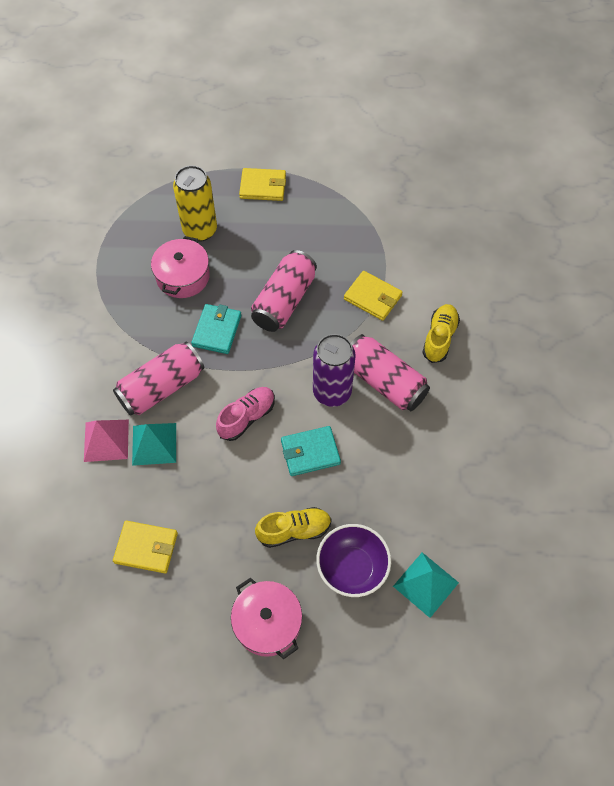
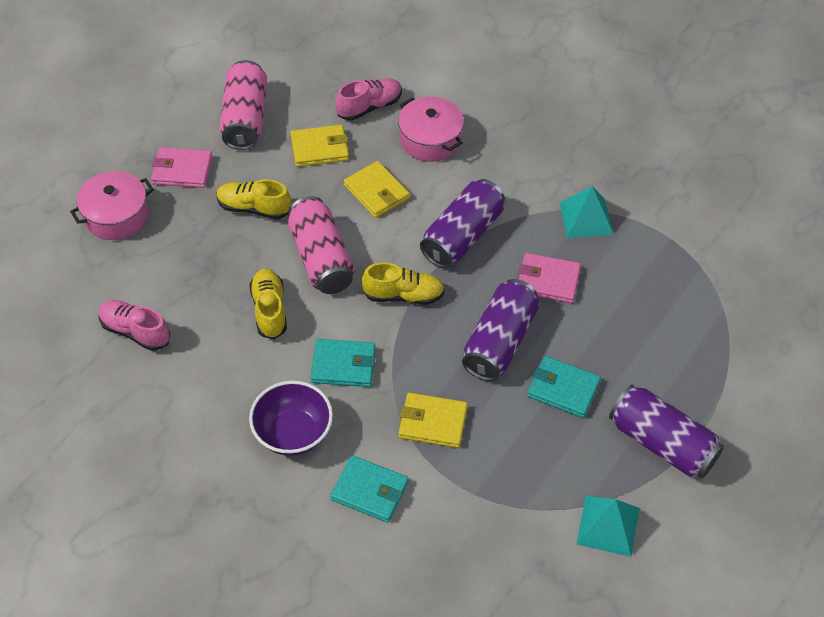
pink can: [113,341,204,416] [251,250,317,332] [351,334,430,411] = 3 -> [219,60,267,150] [288,196,355,294] = 2
pink pyramid: [84,420,129,462] = 1 -> none = 0
pink shoe: [216,387,275,441] = 1 -> [99,300,170,351] [336,78,402,121] = 2
pink wallet: none = 0 -> [151,147,213,188] [518,253,581,303] = 2
purple can: [313,334,356,407] = 1 -> [420,179,505,268] [462,279,539,381] [609,384,724,478] = 3
turquoise wallet: [191,304,241,354] [281,426,341,476] = 2 -> [310,339,376,387] [330,455,409,523] [527,356,601,418] = 3
yellow can: [173,165,217,242] = 1 -> none = 0
yellow shoe: [255,507,332,548] [422,304,460,363] = 2 -> [217,179,291,219] [249,269,287,339] [362,262,445,305] = 3

